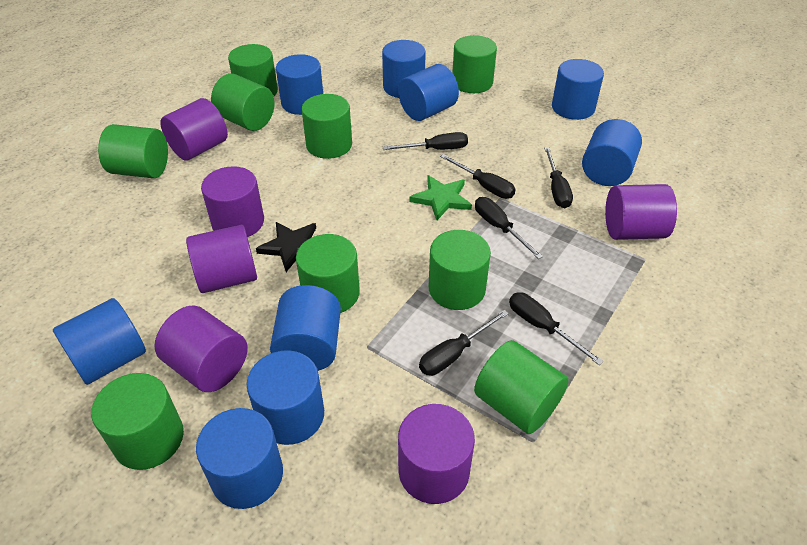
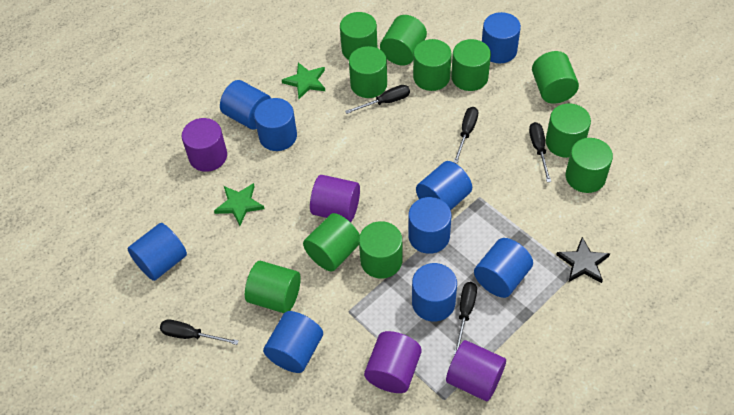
black screwdriver: [383,132,468,150] [419,310,509,376] [440,154,516,199] [475,197,543,259] [509,292,604,365] [544,147,573,208] = 6 -> [160,319,239,345] [345,85,410,114] [454,107,478,164] [454,282,477,355] [529,122,551,182] = 5
green cylinder: [91,373,184,470] [98,124,168,178] [211,74,274,131] [228,44,278,96] [296,234,360,313] [301,94,352,159] [429,230,491,310] [452,35,497,93] [474,340,569,434] = 9 -> [245,261,301,313] [303,213,360,271] [340,12,377,60] [349,46,387,98] [359,221,402,279] [380,15,427,66] [413,39,452,91] [451,39,491,91] [532,51,579,104] [546,104,591,158] [566,138,613,193] = 11
green star: [410,175,472,220] = 1 -> [214,183,264,226] [282,62,325,99] = 2
purple cylinder: [154,305,248,392] [160,98,228,161] [186,225,257,293] [201,166,264,237] [398,404,475,504] [605,184,677,240] = 6 -> [182,118,227,172] [310,175,360,222] [364,331,422,393] [446,340,506,401] = 4

